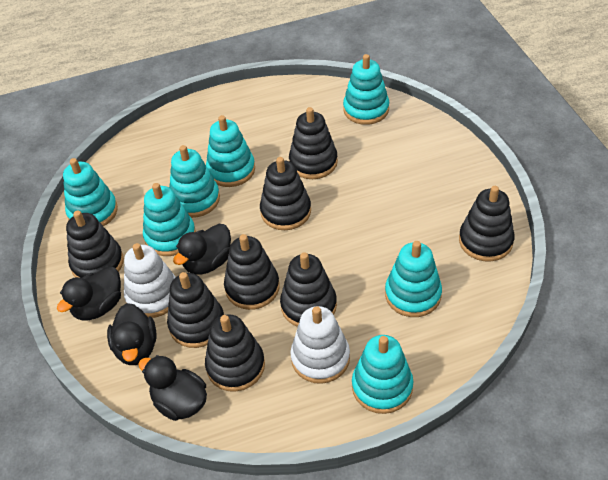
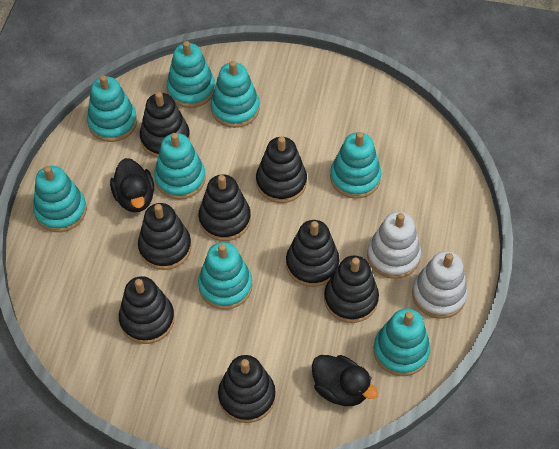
black duck: [57,266,121,320] [107,303,156,365] [139,355,207,421] [173,224,231,275] = 4 -> [110,158,154,212] [312,355,378,406] = 2
turquoise stacking toy: [63,158,118,226] [143,183,196,256] [169,145,220,218] [206,115,255,187] [343,54,389,125] [352,335,413,414] [385,241,442,317] = 7 -> [33,166,87,232] [87,75,137,142] [154,133,206,199] [167,41,215,108] [198,242,252,309] [211,61,260,128] [330,132,381,199] [373,308,430,376] = 8

